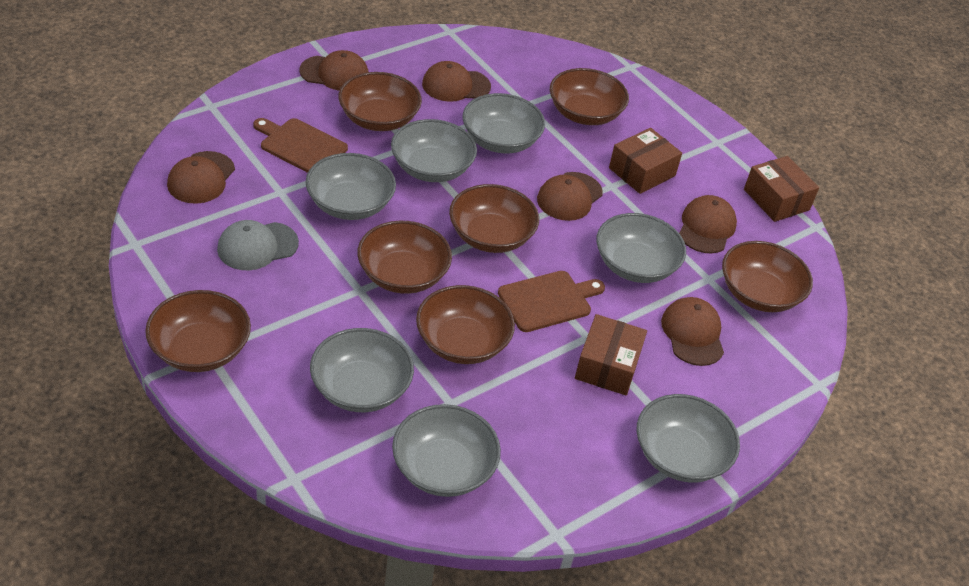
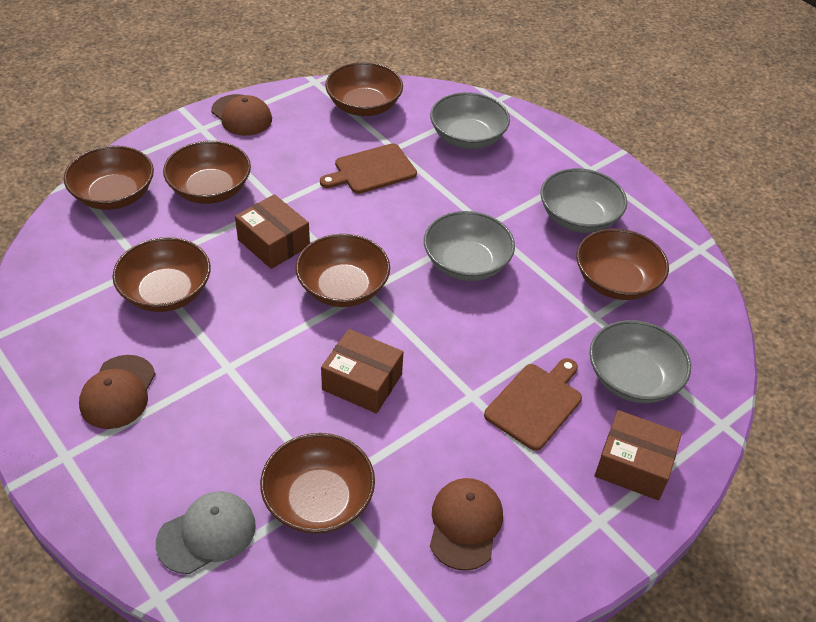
brown cap: [167,151,235,204] [299,50,369,91] [422,61,491,102] [537,172,603,221] [661,297,724,366] [679,195,737,253] = 6 -> [79,355,155,429] [211,94,272,136] [430,478,503,571] = 3
grey bowl: [306,153,396,220] [310,328,414,412] [391,119,477,182] [392,404,501,497] [463,93,545,154] [596,213,686,283] [636,394,740,482] = 7 -> [424,211,515,281] [430,92,510,149] [540,168,627,233] [590,320,691,403] = 4

